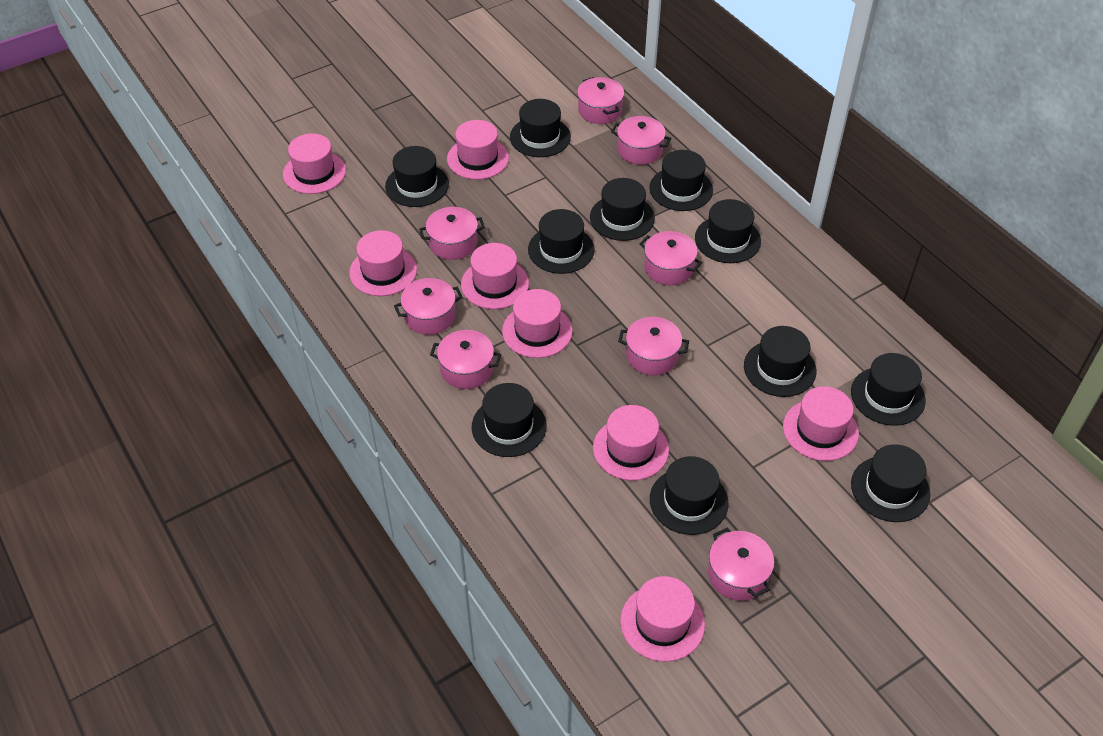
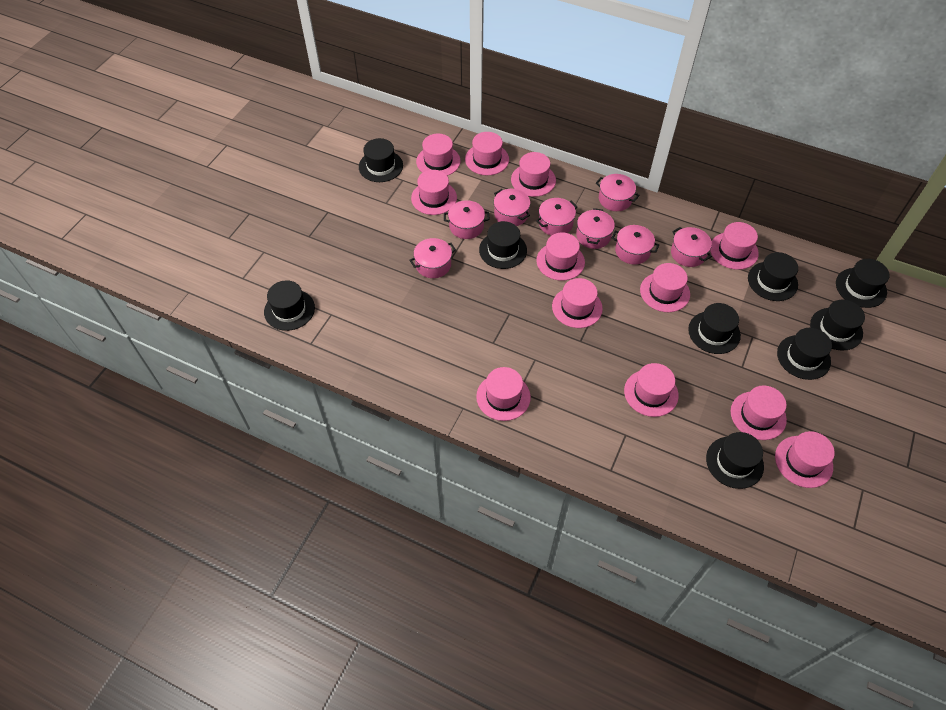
black hat: [385,146,449,207] [472,383,547,457] [510,99,571,157] [528,209,595,274] [590,178,655,241] [649,150,713,211] [650,456,728,535] [695,199,761,263] [744,326,817,397] [851,353,926,426] [851,444,930,522] = 11 -> [264,280,315,331] [359,138,403,182] [479,221,527,269] [688,303,741,354] [706,432,764,489] [748,252,798,301] [777,328,832,380] [810,299,865,351] [836,259,890,308] = 9
pink hat: [283,133,346,194] [349,230,417,296] [447,120,509,180] [461,243,529,309] [502,289,573,358] [593,405,669,481] [620,576,705,662] [783,386,859,461] = 8 -> [411,170,457,215] [416,133,461,176] [465,132,509,175] [476,367,531,421] [511,152,556,197] [536,233,585,281] [552,278,603,328] [624,363,679,417] [640,263,690,312] [710,222,759,270] [731,385,787,440] [775,431,835,488] = 12

